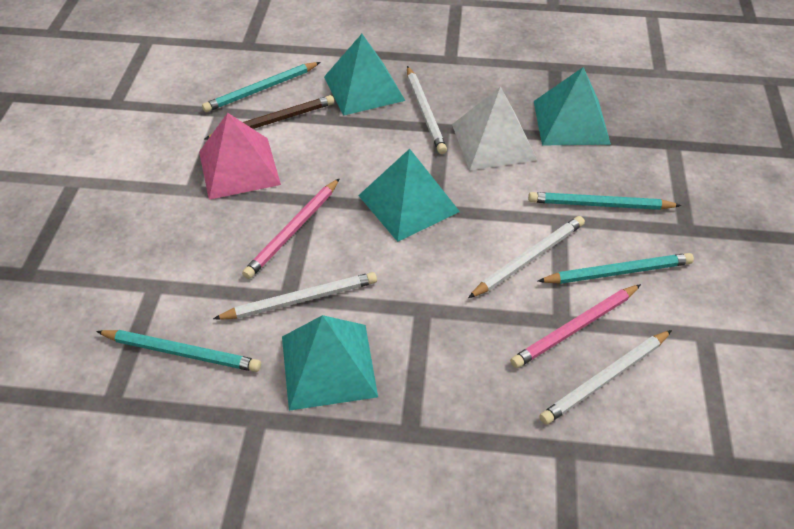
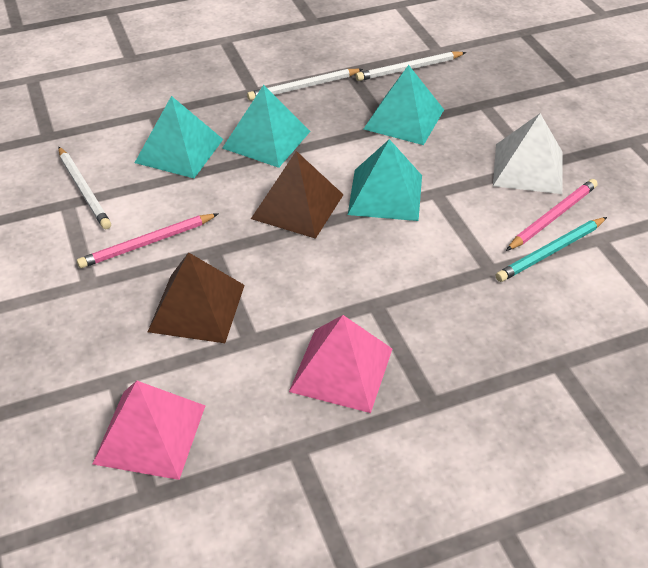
brown pencil: [204,95,334,139] = 1 -> none = 0
brown pyramid: none = 0 -> [148,252,245,343] [251,151,344,239] = 2
pink pyramid: [199,113,281,200] = 1 -> [92,381,205,480] [289,315,392,413] = 2
turquoise pencil: [96,330,261,372] [202,62,320,112] [528,192,682,210] [538,253,694,284] = 4 -> [496,217,607,282] = 1
white pencil: [213,272,377,320] [407,66,447,154] [468,216,585,298] [539,330,672,425] = 4 -> [58,147,111,229] [247,69,363,101] [356,52,466,81] = 3

